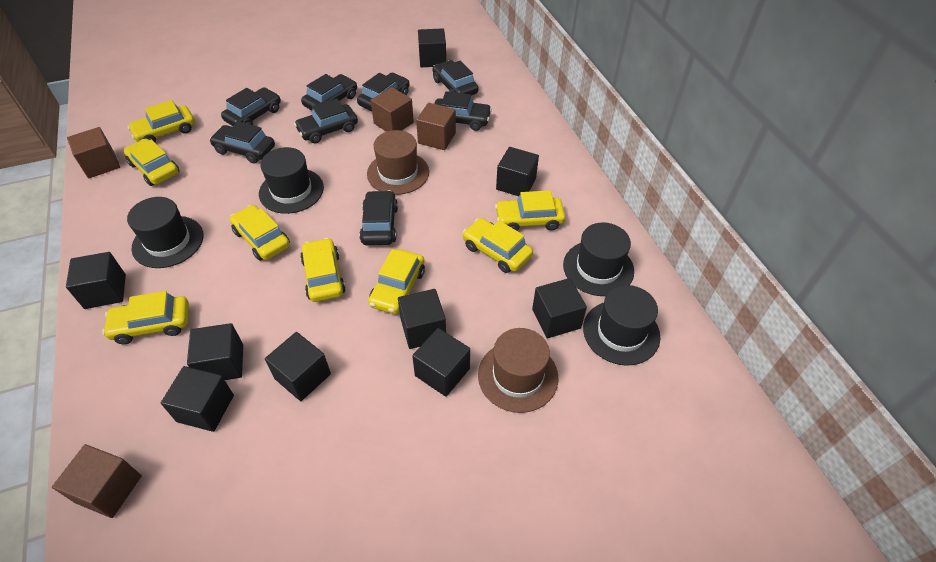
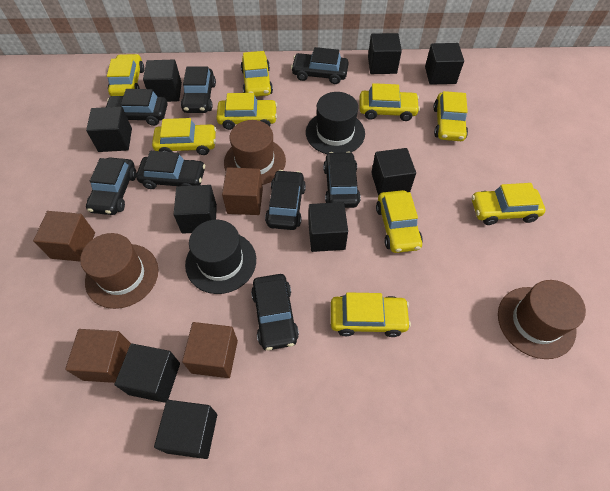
black hat: [127,197,204,268] [259,147,324,214] [563,222,634,296] [583,285,660,366] = 4 -> [185,220,256,294] [306,92,365,154] = 2
brown hat: [367,130,429,195] [478,328,558,413] = 2 -> [80,233,158,309] [224,120,286,185] [498,280,586,359] = 3
yellow car: [102,291,189,344] [124,139,179,186] [127,100,195,143] [230,205,290,261] [300,238,346,302] [368,249,425,314] [463,218,533,273] [495,190,565,231] = 8 -> [107,54,144,96] [152,118,216,155] [216,93,277,130] [241,51,273,97] [331,292,411,337] [360,83,420,121] [376,190,423,253] [433,91,468,141] [472,183,546,225] = 9

